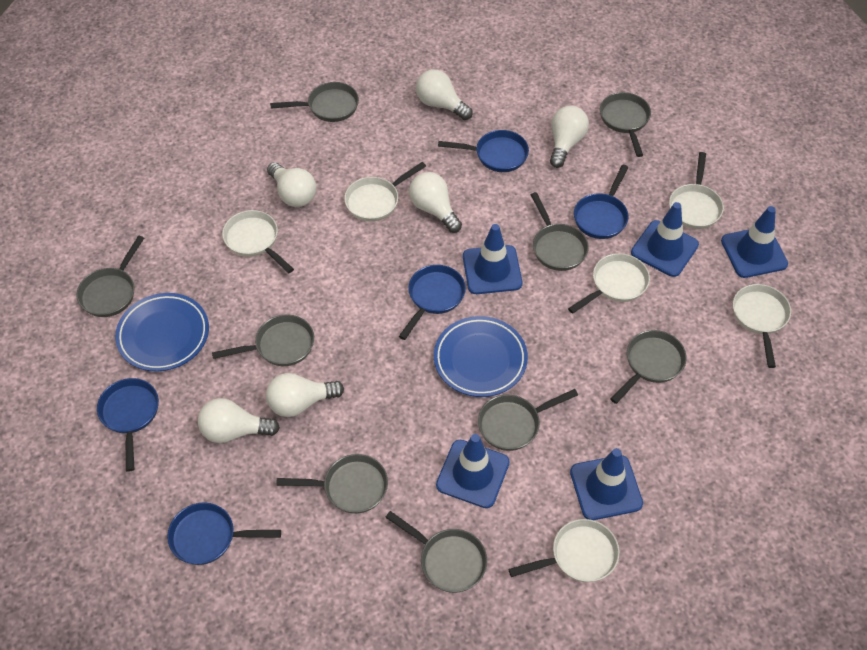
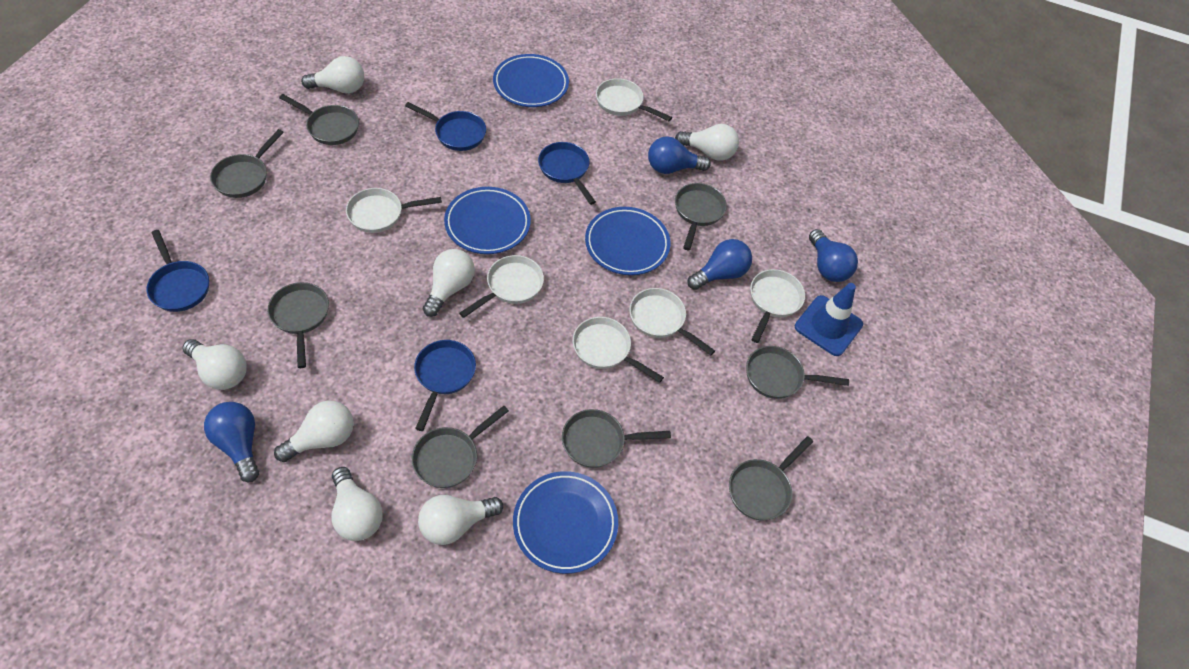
blue light bulb: none = 0 -> [204,402,259,482] [648,136,711,174] [687,239,752,290] [809,229,858,282] = 4
blue pan: [97,378,159,472] [167,502,281,565] [399,265,466,340] [438,130,529,172] [574,165,629,239] = 5 -> [146,230,209,312] [405,102,486,151] [414,340,476,431] [538,142,596,205] = 4
blue plate: [115,293,209,372] [434,316,528,397] = 2 -> [444,187,531,254] [493,54,569,107] [513,471,618,574] [585,207,670,275] = 4
blue traffic cone: [436,434,510,508] [463,224,522,294] [570,448,643,520] [631,202,699,277] [721,206,788,278] = 5 -> [795,283,863,356] = 1
grey pan: [76,235,144,317] [212,315,314,366] [270,82,359,122] [276,454,388,514] [385,511,487,593] [478,389,578,451] [531,192,589,271] [600,92,651,157] [610,330,687,404] = 9 -> [210,129,284,198] [268,282,329,368] [279,94,359,145] [412,406,509,488] [562,409,671,468] [675,183,727,250] [729,436,813,521] [746,346,849,399] = 8
white light bulb: [198,398,280,443] [266,373,344,417] [267,162,316,207] [409,172,462,233] [416,69,473,120] [550,106,589,168] = 6 -> [182,339,247,390] [274,401,354,462] [301,56,364,93] [331,467,383,541] [418,495,503,545] [423,249,475,317] [675,124,739,161] = 7

